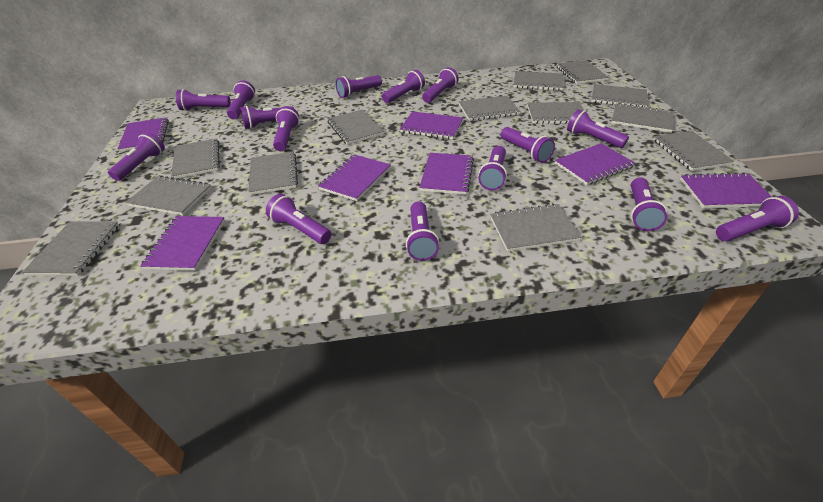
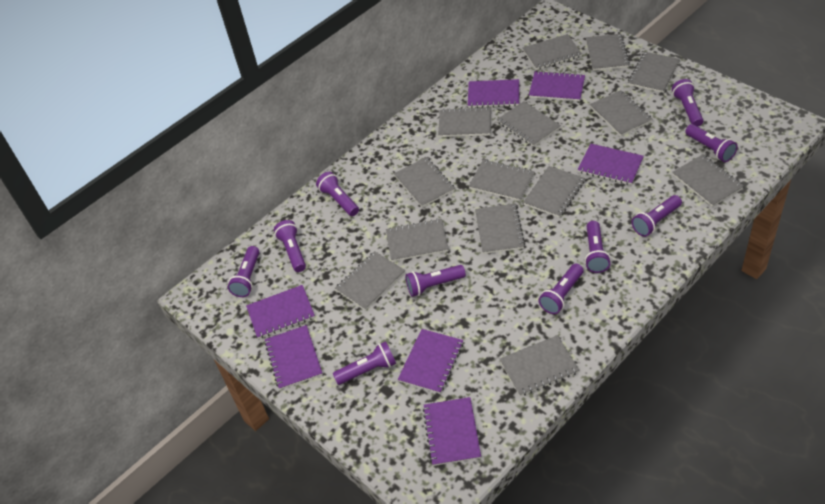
grey notebook: [22,221,119,276] [125,176,212,215] [171,139,220,179] [248,152,298,195] [327,110,384,145] [459,96,520,121] [490,204,582,252] [514,71,563,91] [527,102,584,124] [556,60,609,84] [591,84,648,108] [612,103,674,133] [654,131,734,171] = 13 -> [335,251,405,310] [386,219,449,262] [394,157,455,207] [438,107,491,137] [469,159,534,201] [475,204,525,254] [497,101,561,147] [500,335,579,396] [523,34,582,70] [523,166,585,218] [586,34,630,71] [590,90,652,136] [628,52,680,93] [672,154,744,207] = 14
purple flashlight: [108,132,165,181] [176,89,231,111] [227,80,255,119] [240,106,294,129] [266,194,331,244] [273,106,299,151] [336,75,382,98] [382,70,425,103] [406,201,439,261] [422,67,459,103] [479,146,507,190] [501,127,555,163] [567,109,629,148] [631,177,667,231] [716,196,799,242] = 15 -> [228,246,259,297] [274,220,306,272] [316,172,359,216] [333,341,396,385] [406,265,466,297] [538,264,583,314] [585,221,611,273] [632,195,682,237] [672,79,703,127] [685,124,738,162] = 10

